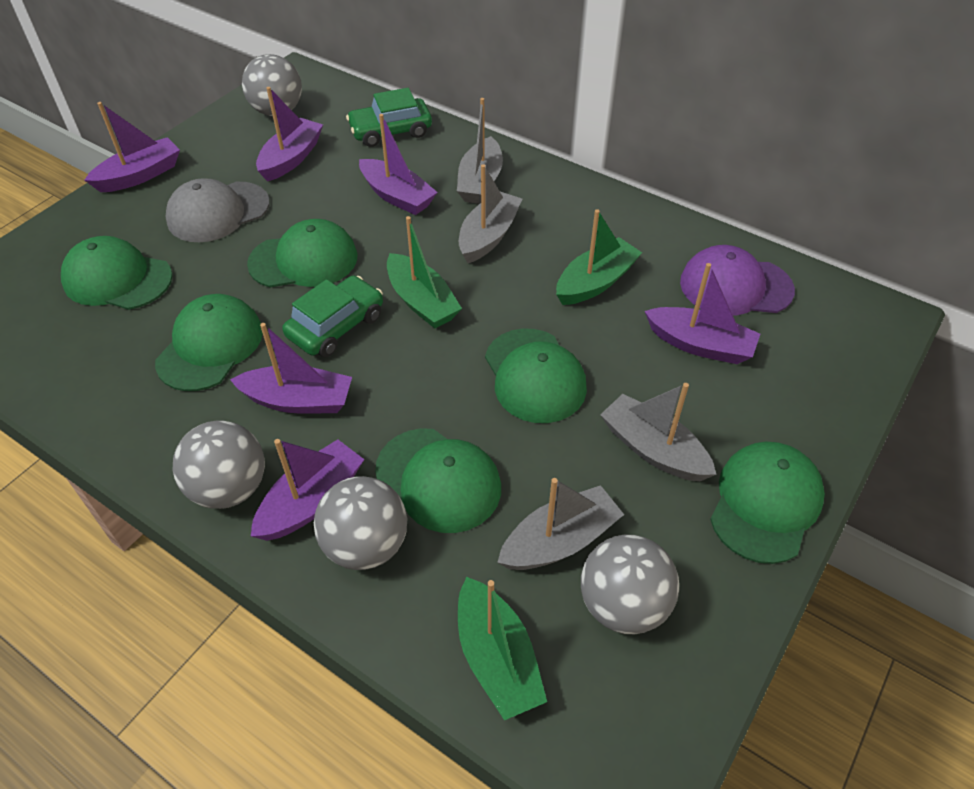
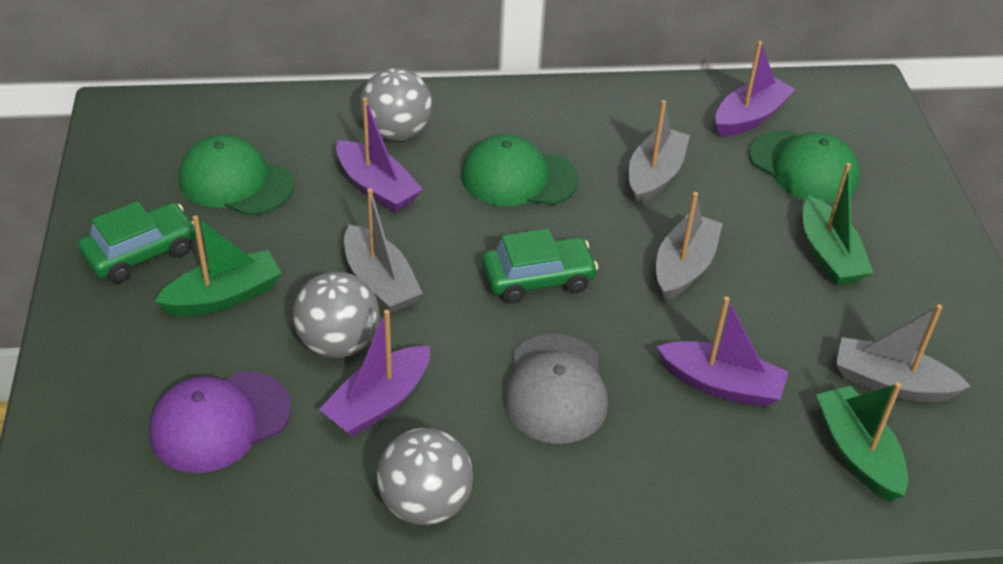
green cap: [61,236,173,310] [155,294,263,391] [247,219,358,287] [375,428,501,533] [485,328,587,423] [710,441,825,564] = 6 -> [179,135,295,216] [461,134,579,206] [749,131,860,203] = 3
grey ball: [173,421,265,509] [242,54,302,116] [314,476,407,570] [581,535,679,634] = 4 -> [293,272,379,358] [360,68,432,141] [377,428,473,525] = 3
purple boat: [84,102,180,192] [230,323,352,414] [251,439,364,541] [256,87,323,181] [359,114,438,215] [645,263,760,364] = 6 -> [319,310,430,437] [336,97,423,213] [657,296,789,407] [716,41,796,137] = 4

